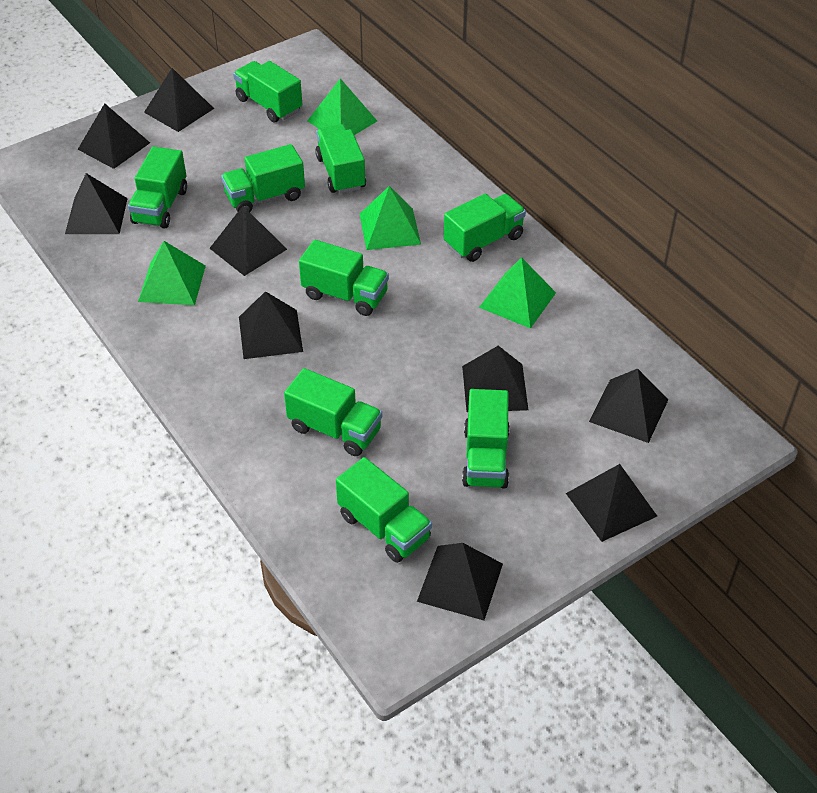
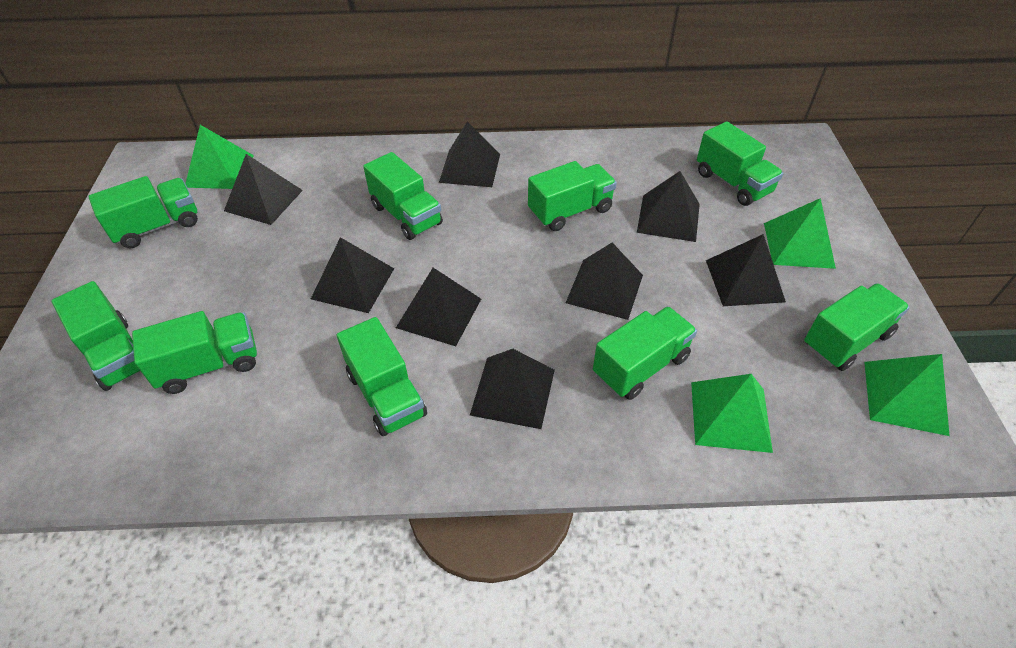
black pyramid: [65,173,128,234] [78,103,150,169] [144,68,214,132] [209,206,287,276] [239,291,303,359] [417,543,503,620] [462,346,528,412] [566,464,657,542] [589,368,668,443] = 9 -> [224,154,303,225] [311,237,394,313] [396,268,481,346] [439,122,500,187] [470,349,555,429] [566,243,643,320] [637,171,700,242] [706,234,786,306] = 8

